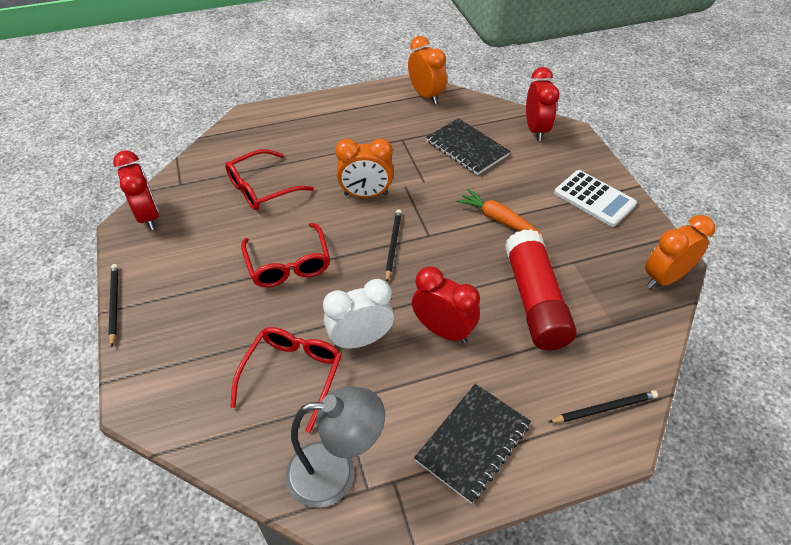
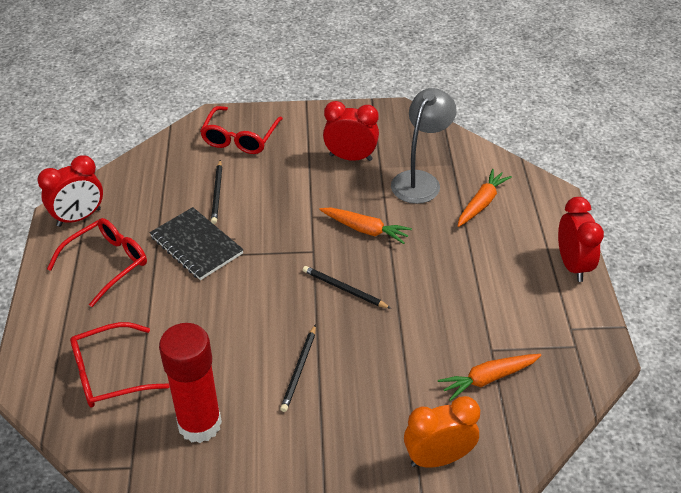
black notebook: [414,384,531,504] [426,118,510,175] = 2 -> [150,207,244,280] = 1
orange carrot: [456,189,543,236] = 1 -> [319,207,412,244] [438,354,541,401] [458,169,512,227] = 3
orange clock: [335,138,393,198] [408,36,447,104] [645,215,715,289] = 3 -> [404,396,480,468] = 1
white calculator: [554,170,637,227] = 1 -> none = 0
white clock: [323,279,394,349] = 1 -> none = 0

